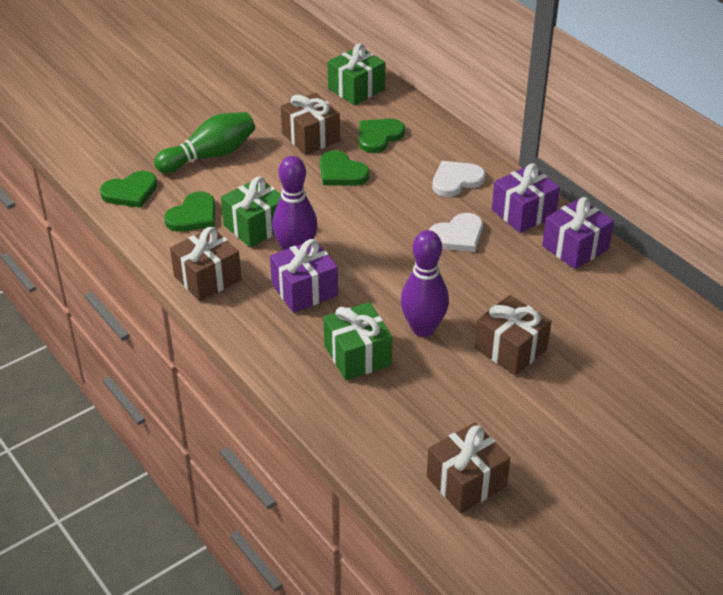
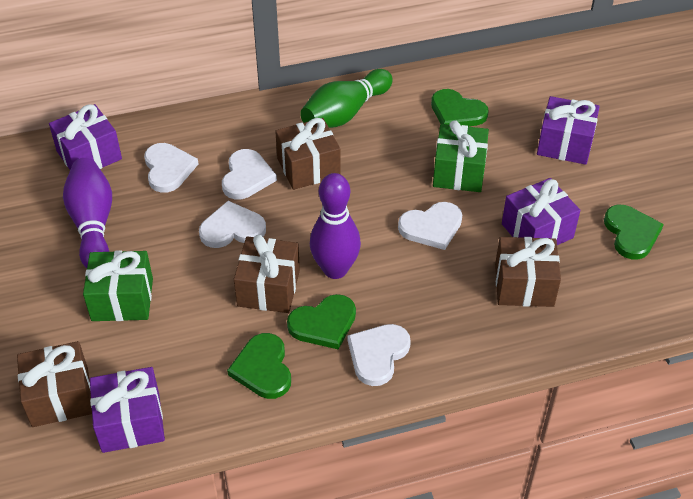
green gift: [221,177,281,248] [323,302,392,380] [328,43,385,105] = 3 -> [83,250,153,321] [433,120,489,192] = 2
purple gift: [270,239,338,313] [492,163,560,233] [542,197,614,270] = 3 -> [49,104,122,170] [90,367,165,453] [502,178,580,245] [537,96,600,165] = 4
white heart: [429,213,483,252] [432,161,485,197] = 2 -> [144,143,198,193] [199,201,266,248] [222,149,277,200] [348,324,411,386] [398,202,462,250] = 5

